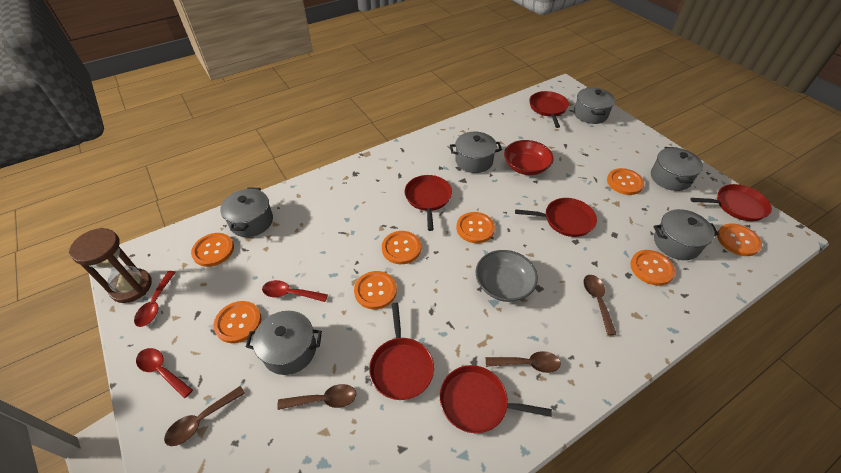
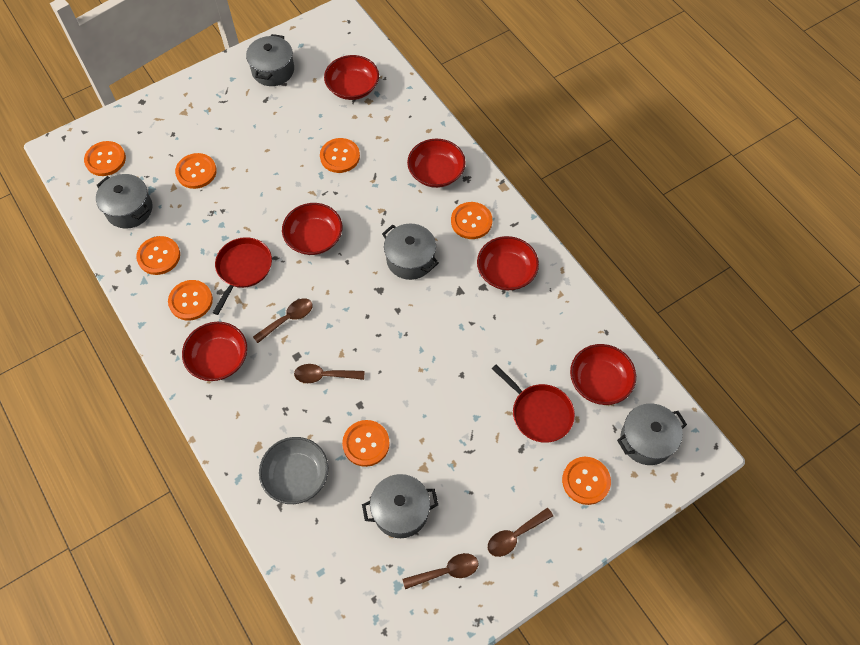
brown hourglass: [69,228,152,303] = 1 -> none = 0
grey pot: [220,187,273,237] [246,311,322,375] [450,132,502,173] [574,88,615,124] [651,147,703,191] [653,209,719,260] = 6 -> [96,174,153,228] [246,34,294,86] [362,474,438,538] [382,224,439,280] [617,403,687,465] = 5
red bowl: [504,140,554,175] = 1 -> [182,322,247,381] [282,203,343,255] [324,55,379,100] [407,139,466,188] [477,236,539,290] [570,344,636,405] = 6
red pan: [369,303,434,400] [404,175,452,231] [440,365,552,433] [515,198,597,237] [529,91,569,128] [690,184,772,221] = 6 -> [213,237,272,315] [492,365,575,443] = 2
red spoon: [134,271,176,327] [136,348,193,398] [262,280,328,302] = 3 -> none = 0

